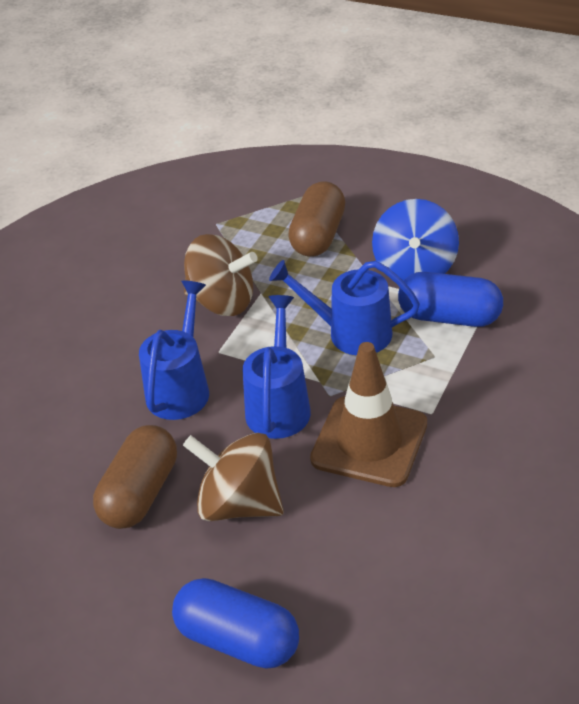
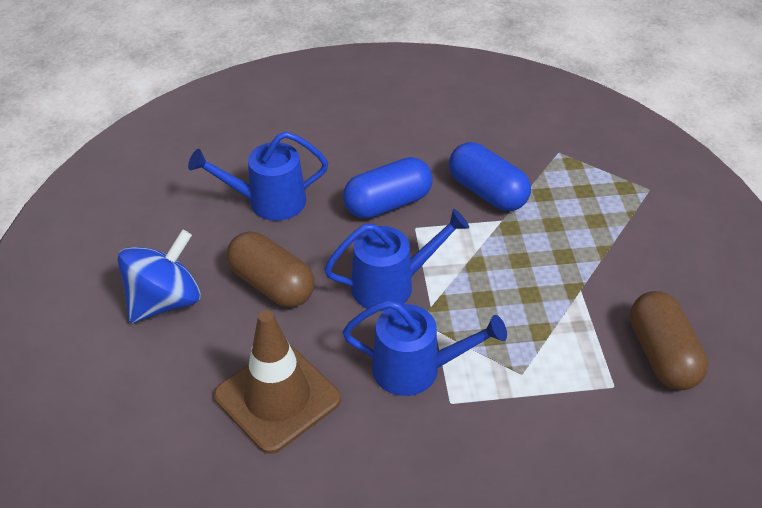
brown spinning top: [183,433,284,521] [184,234,258,316] = 2 -> none = 0

